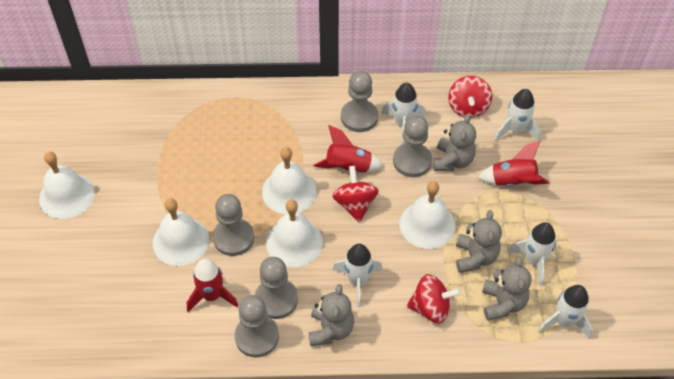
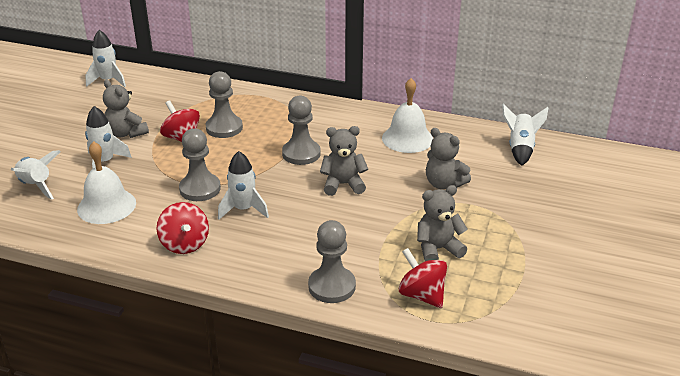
grey pawn: [213,194,254,256] [234,295,279,358] [255,257,298,319] [341,71,378,132] [393,116,432,177] = 5 -> [179,128,221,201] [206,71,243,138] [282,96,321,165] [308,220,356,303] = 4
red rocket: [187,259,238,312] [314,125,384,173] [478,141,549,187] = 3 -> none = 0
white bell: [39,152,95,219] [153,198,209,266] [262,147,317,214] [266,200,323,267] [399,181,456,249] = 5 -> [77,141,136,224] [382,78,433,153] = 2

